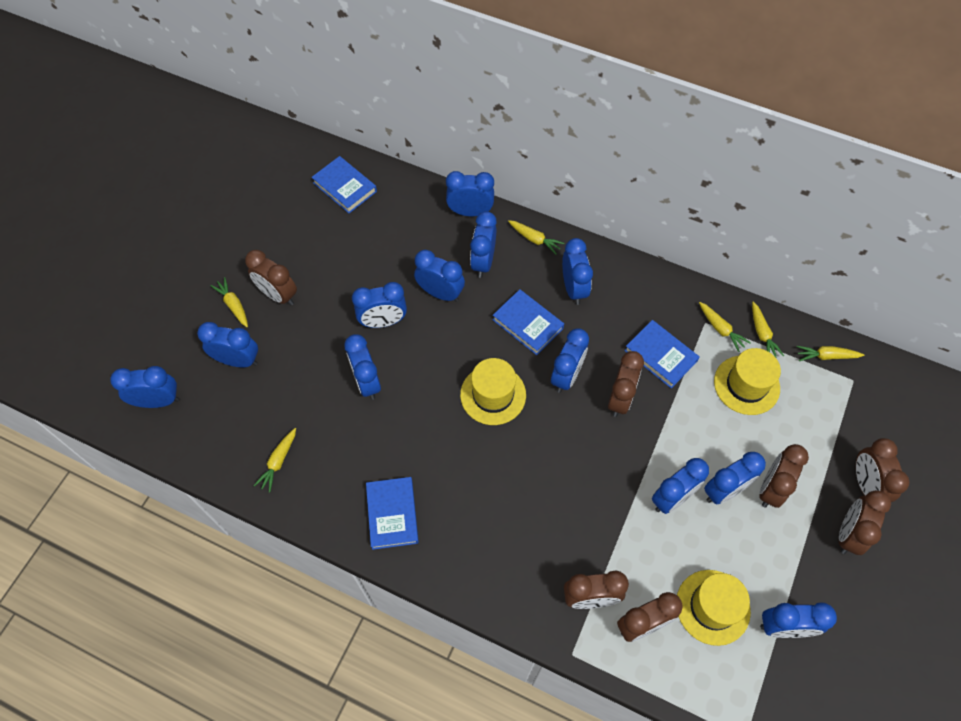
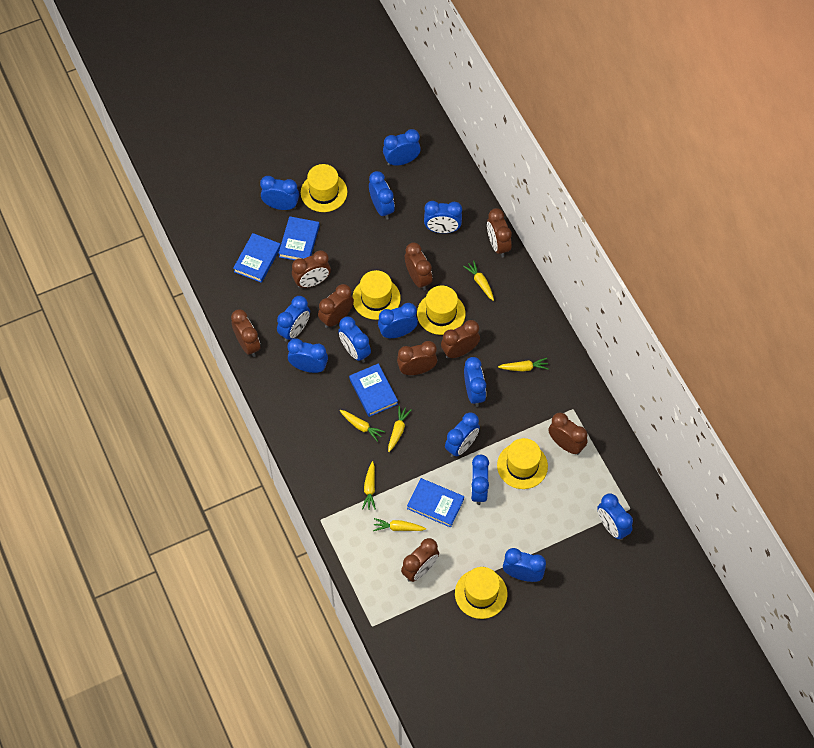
blue clock: [110,366,179,408] [197,322,258,368] [344,334,381,400] [352,282,407,328] [414,250,465,302] [446,171,494,216] [470,211,497,278] [551,328,589,393] [562,238,593,305] [652,458,709,514] [704,452,766,504] [760,603,837,638] = 12 -> [260,176,299,210] [277,296,310,342] [288,338,328,373] [338,317,371,363] [369,171,395,220] [378,303,418,338] [383,129,421,166] [424,201,462,233] [445,412,480,457] [464,357,486,407] [471,455,489,505] [503,548,546,582] [597,493,633,540] = 13
brown clock: [245,250,297,306] [564,571,629,609] [608,351,644,417] [617,592,683,642] [759,444,809,508] [839,490,891,555] [856,438,910,502] = 7 -> [231,309,260,357] [292,250,331,288] [318,284,354,328] [397,341,437,375] [401,538,439,582] [405,242,432,291] [441,320,480,359] [487,208,512,257] [548,413,588,455] = 9
yellow hat: [460,358,526,425] [677,570,751,646] [714,348,781,415] = 3 -> [301,164,348,212] [352,270,401,320] [417,286,466,335] [455,567,507,619] [497,438,548,489] = 5

